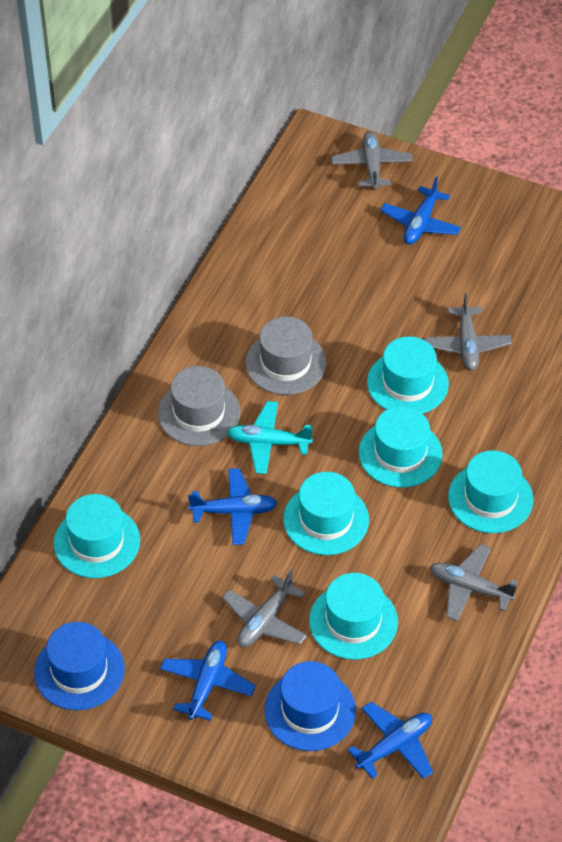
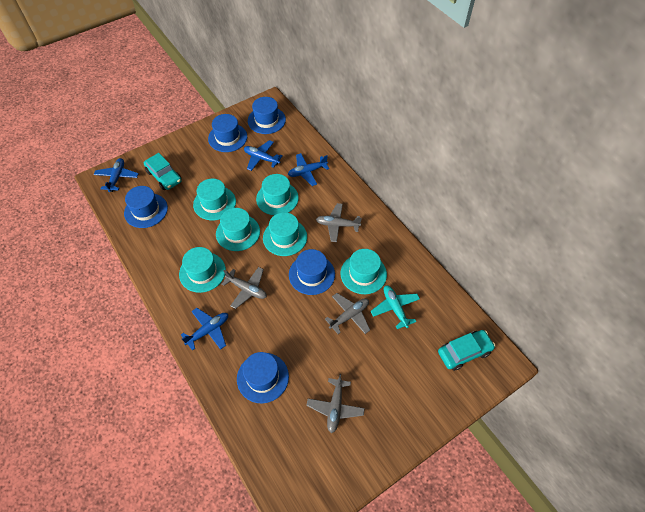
blue hat: [34,622,125,710] [264,661,356,751] = 2 -> [124,186,168,228] [208,114,247,152] [237,352,289,404] [248,97,286,134] [289,249,335,295] = 5
grey hat: [158,366,240,446] [245,317,326,395] = 2 -> none = 0
turquoise car: none = 0 -> [144,153,182,190] [438,330,496,371] = 2

